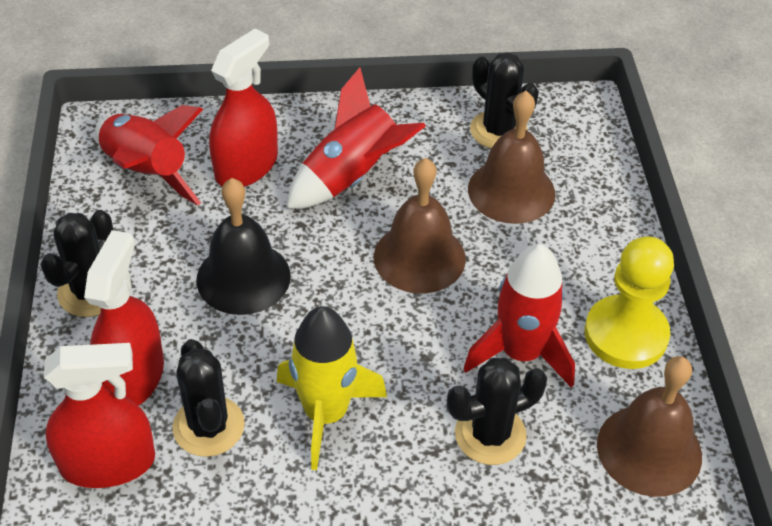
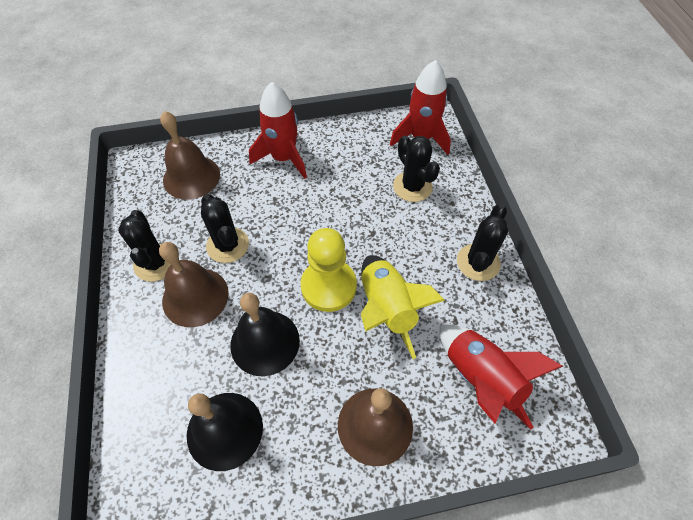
black bell: [197,178,291,315] = 1 -> [187,393,263,471] [230,293,300,376] = 2
red spray bottle: [44,343,155,488] [84,230,164,406] [209,28,278,187] = 3 -> none = 0

